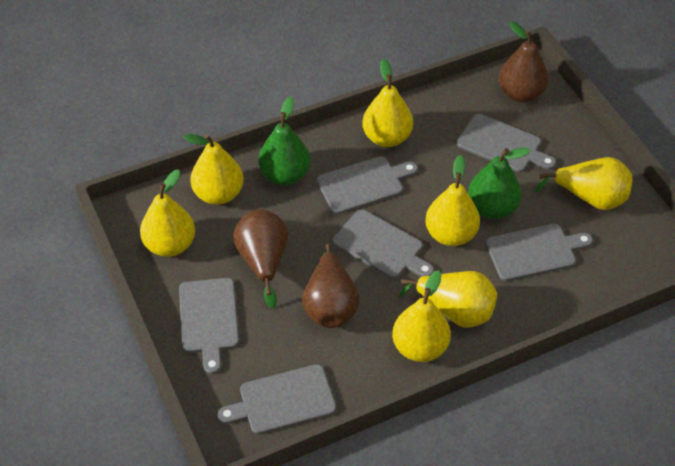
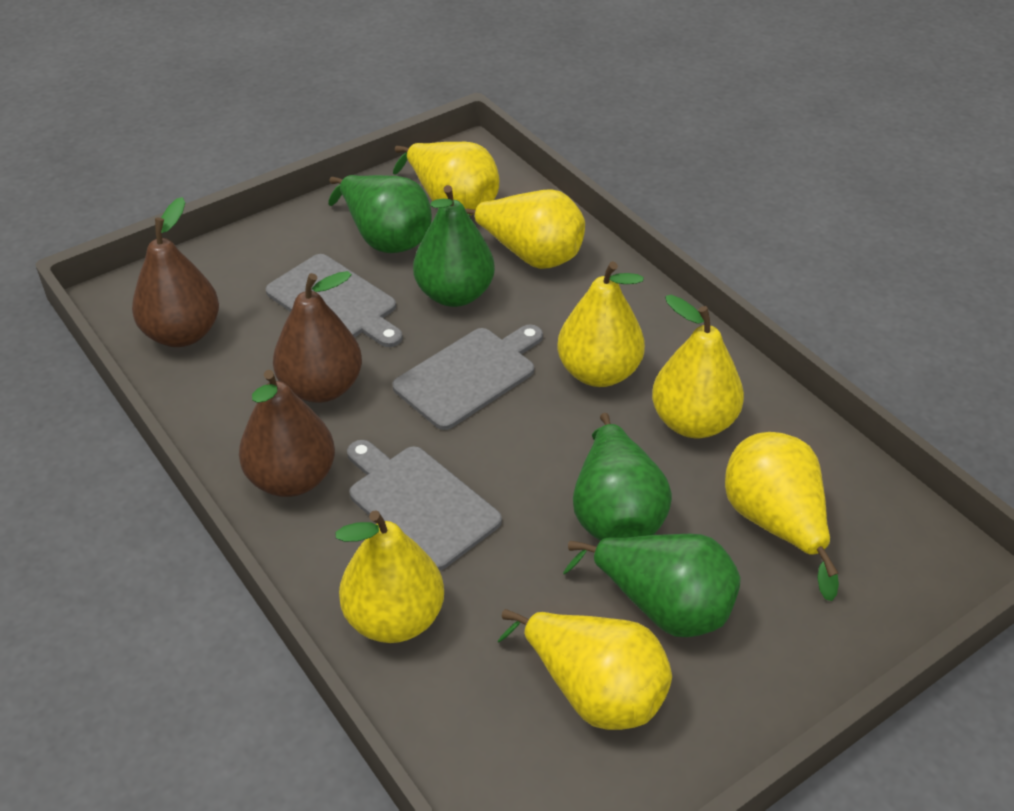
green pear: [258,96,311,185] [468,148,530,219] = 2 -> [328,175,432,253] [413,185,495,307] [563,534,741,637] [573,413,672,541] = 4
grey cutting board: [179,278,239,374] [218,364,336,434] [317,156,418,214] [333,209,434,279] [457,114,556,172] [486,224,593,281] = 6 -> [266,254,403,347] [347,440,502,571] [392,324,543,430] = 3

